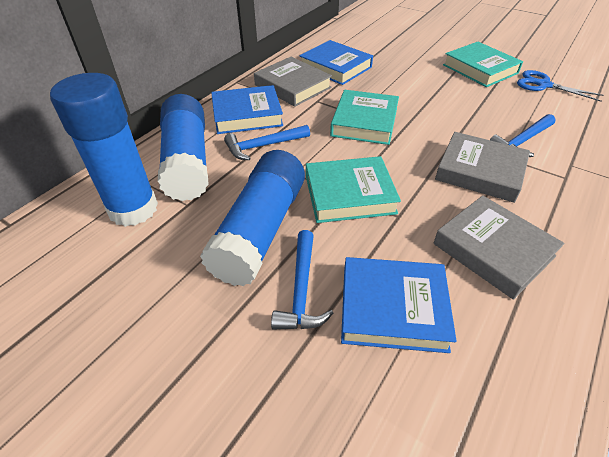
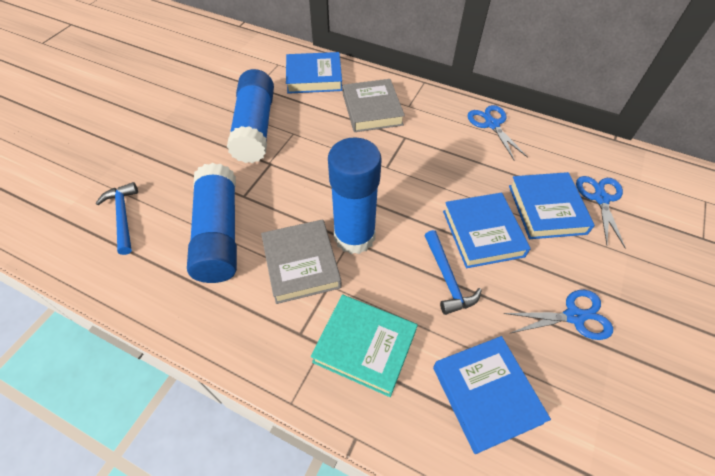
blue book: [211,85,283,134] [300,40,373,85] [341,257,457,353] = 3 -> [286,52,342,94] [433,336,551,454] [443,192,531,268] [509,172,595,239] = 4
blue hammer: [224,125,310,160] [271,230,334,329] [490,114,555,157] = 3 -> [96,182,138,255] [424,230,482,315] = 2
blue scissors: [517,70,603,102] = 1 -> [467,105,528,161] [503,290,613,340] [576,176,626,248] = 3
grey book: [254,57,332,107] [433,195,565,300] [435,132,530,203] = 3 -> [261,219,342,304] [343,79,405,132] = 2
turquoise book: [306,156,401,223] [330,90,399,145] [443,42,523,87] = 3 -> [311,295,418,397] = 1

